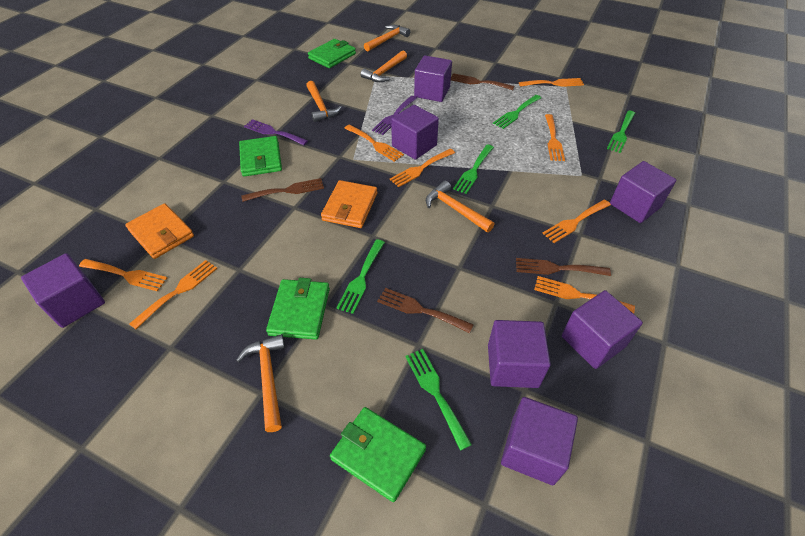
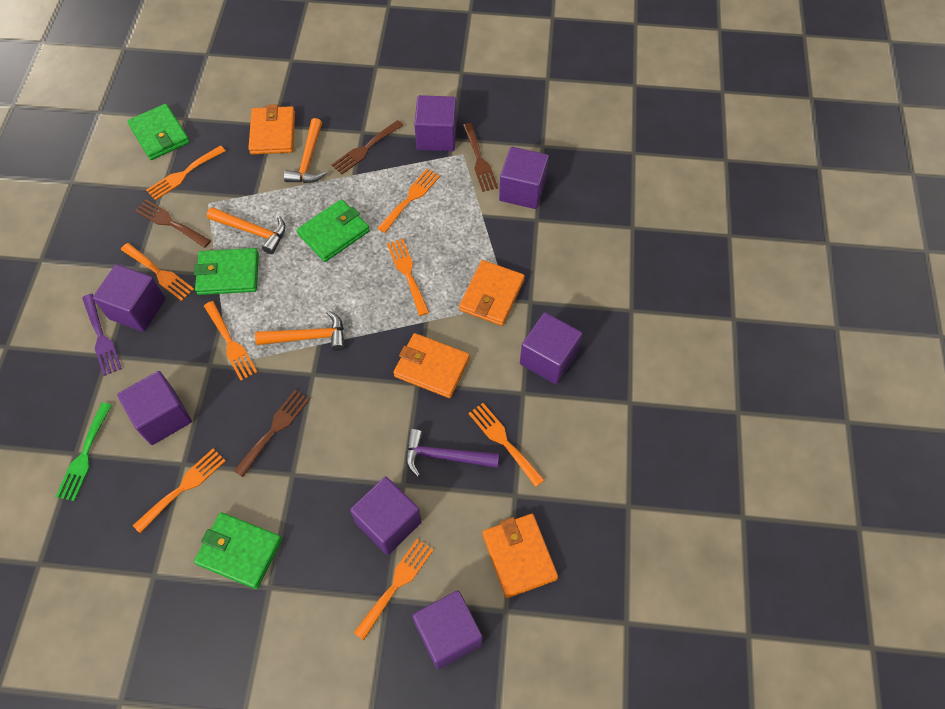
green fork: [337,239,385,314] [405,349,472,451] [453,144,494,194] [493,95,541,129] [607,110,635,153] = 5 -> [56,403,112,501] = 1
orange hammer: [236,334,285,432] [306,81,342,122] [360,50,407,82] [364,25,410,52] [426,181,495,233] = 5 -> [207,207,286,254] [255,310,345,351] [284,118,326,183] = 3
orange wallet: [125,203,194,259] [321,180,377,228] = 2 -> [248,104,295,154] [393,333,470,398] [459,260,525,326] [483,514,558,598] = 4
purple fork: [244,119,308,145] [372,96,417,135] = 2 -> [82,294,122,376] = 1
purple hammer: none = 0 -> [406,429,499,477] = 1

